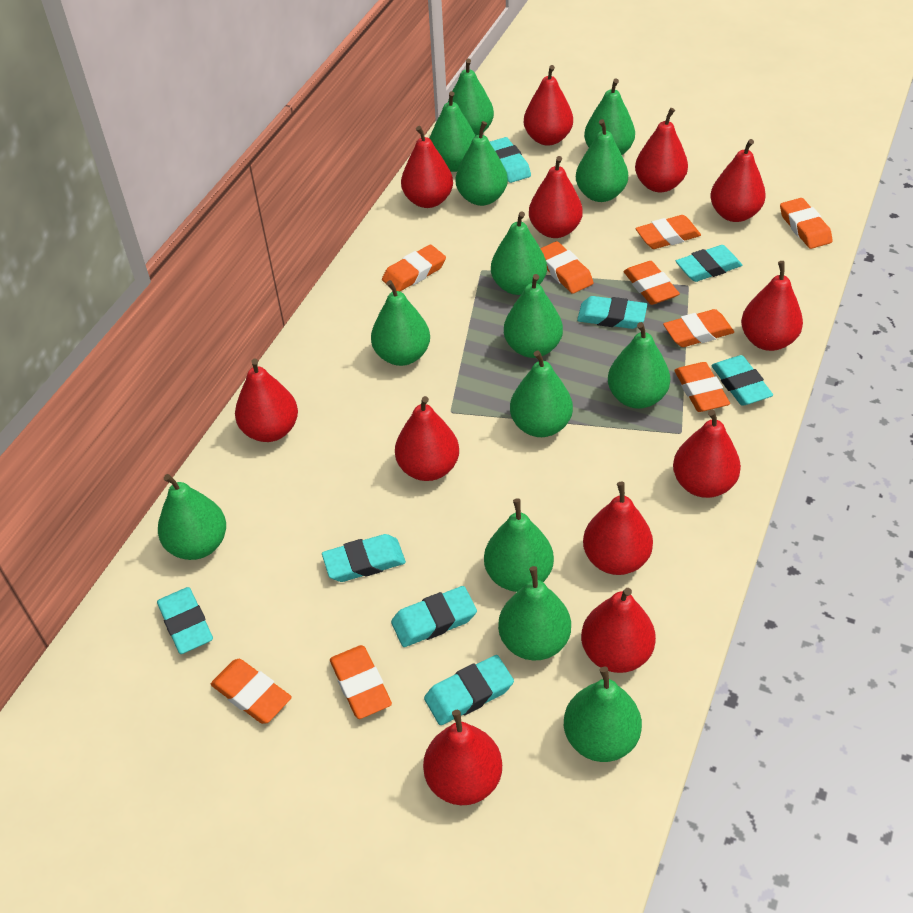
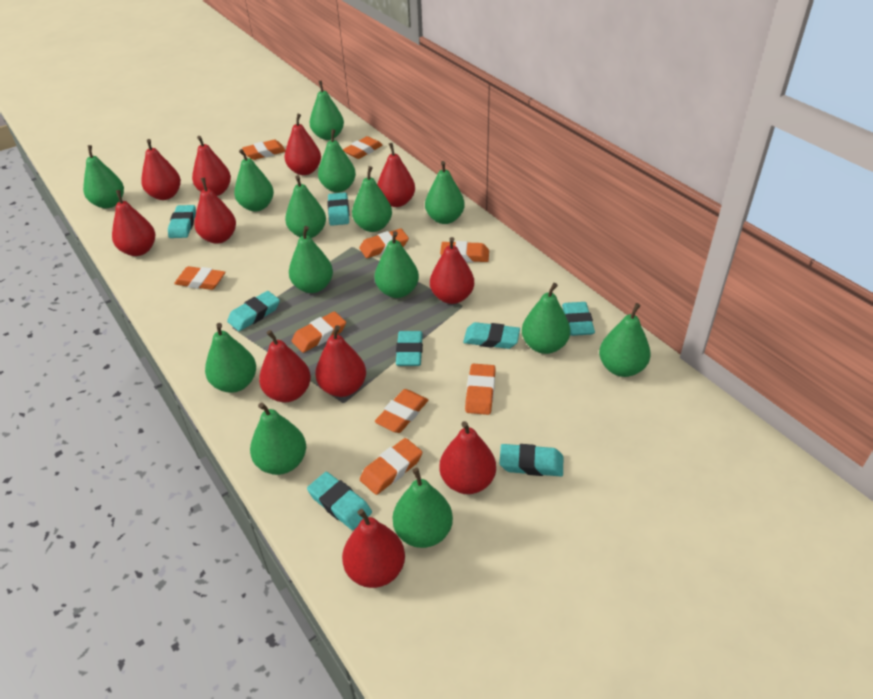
red pear: [235,359,298,442] [395,396,459,481] [401,126,453,208] [423,710,502,805] [524,65,573,146] [529,156,583,238] [581,588,656,673] [583,482,653,575] [635,108,688,193] [673,410,741,498] [711,139,766,222] [741,261,803,351] = 12 -> [112,190,155,256] [141,139,181,200] [192,136,231,196] [194,178,236,244] [259,330,311,402] [285,114,321,175] [315,325,366,397] [342,509,405,588] [377,143,415,207] [430,237,474,304] [439,421,496,494] = 11

